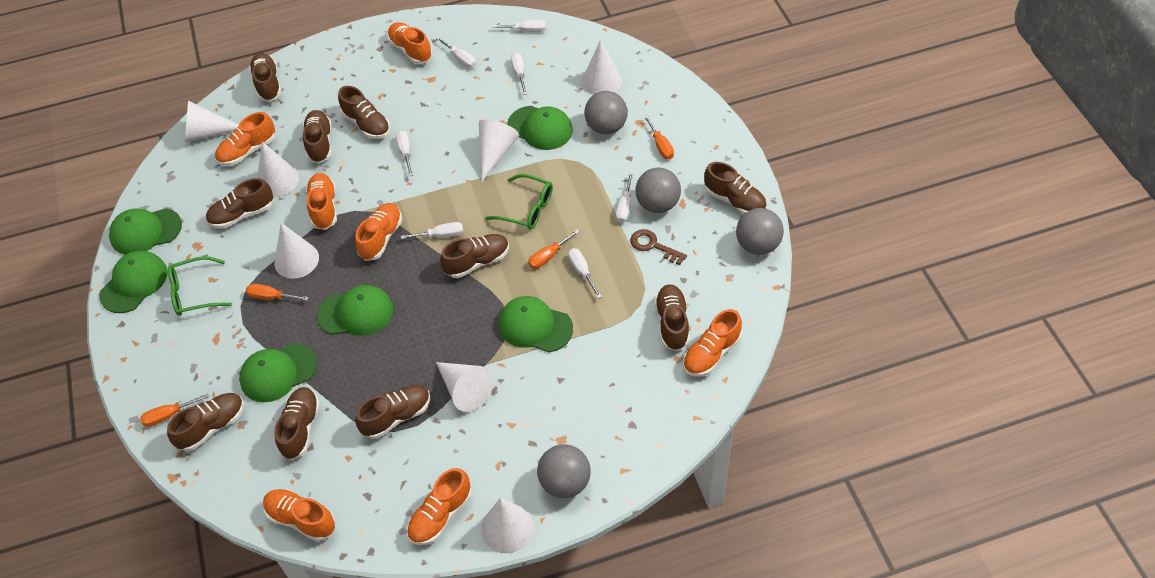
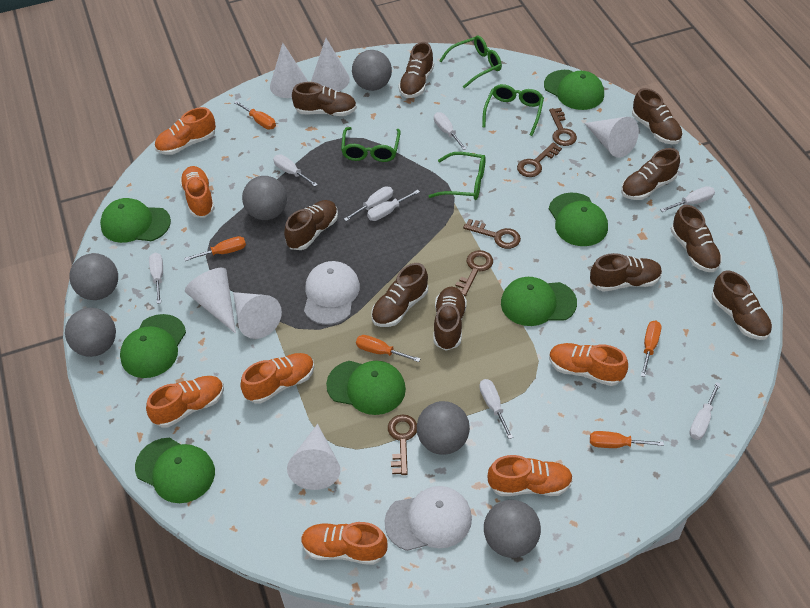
brown key: [630,229,687,265] = 1 -> [388,414,417,475] [456,250,493,296] [463,219,521,249] [517,143,562,177] [549,108,577,146] = 5
green cap: [99,251,167,313] [109,208,182,255] [239,343,317,402] [317,285,393,335] [498,296,573,353] [507,106,573,150] = 6 -> [100,198,171,243] [120,314,186,378] [135,438,215,503] [326,361,406,415] [501,277,577,326] [544,70,604,110] [549,193,608,246] = 7
green glasses: [168,256,232,316] [485,174,553,230] = 2 -> [341,127,401,162] [428,152,486,200] [439,36,502,88] [482,84,544,136] = 4
grey ball: [537,444,591,498] [584,91,627,134] [635,167,681,213] [736,208,784,255] = 4 -> [65,308,116,357] [69,253,118,300] [242,176,287,220] [352,50,392,91] [417,401,470,455] [484,500,541,558] = 6
orange screwdriver: [140,393,209,427] [246,284,309,301] [528,229,580,269] [644,116,674,159] = 4 -> [184,236,246,261] [234,101,276,129] [356,335,421,362] [590,431,664,448] [641,321,661,377] = 5
white cap: none = 0 -> [304,261,360,325] [385,486,472,551] = 2
white cone: [185,101,239,142] [257,142,299,197] [274,223,319,279] [436,362,494,412] [479,119,519,182] [481,498,534,553] [582,40,622,95] = 7 -> [185,268,236,334] [233,292,282,339] [270,43,308,98] [287,424,340,490] [311,38,350,92] [584,117,639,158] = 6
white screwdriver: [396,130,413,176] [401,222,463,239] [436,37,476,68] [491,20,546,32] [511,52,527,95] [568,248,602,299] [616,172,633,223] = 7 -> [149,253,163,304] [273,155,318,186] [344,186,393,221] [367,190,420,221] [434,112,467,150] [479,379,513,439] [660,186,715,212] [689,382,721,440] = 8

